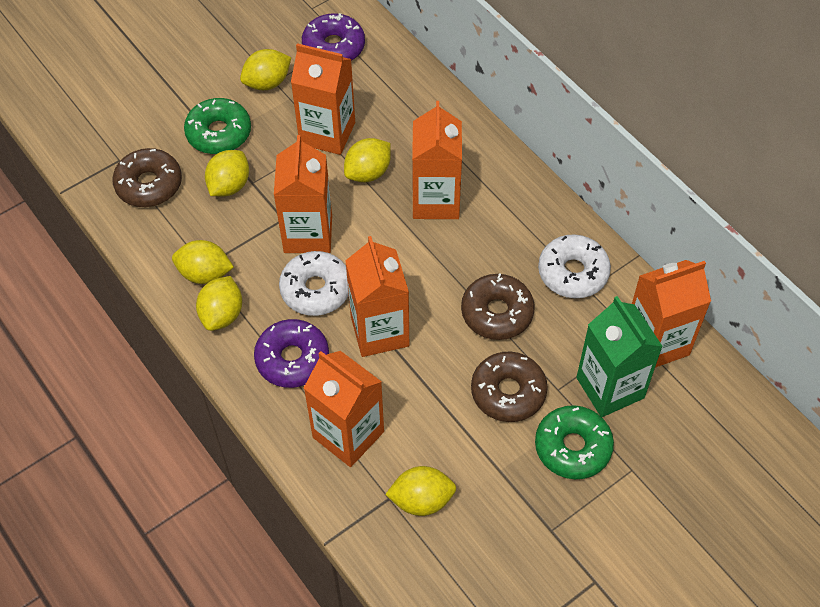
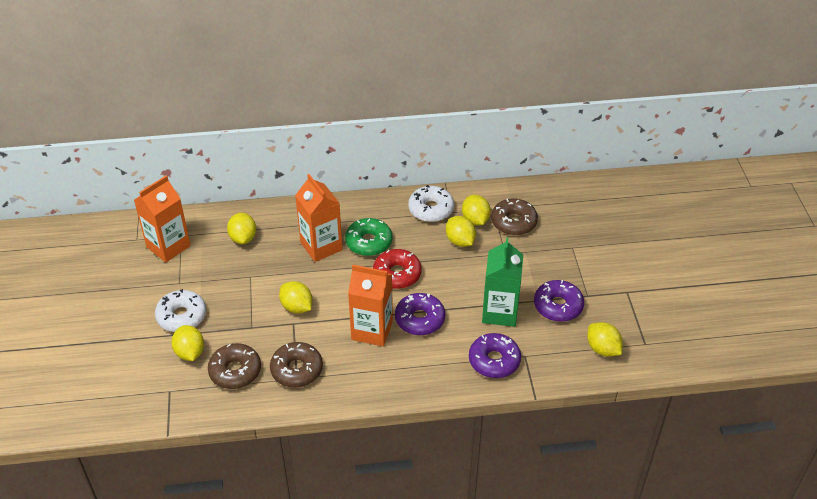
green donut: [184,98,251,154] [535,405,614,479] = 2 -> [345,218,392,256] = 1
orange carton: [274,135,332,253] [291,43,355,155] [304,351,384,467] [345,236,409,357] [412,101,462,219] [632,260,711,368] = 6 -> [134,175,191,262] [295,174,343,262] [348,265,393,346] = 3
purple donut: [254,319,329,388] [302,13,365,61] = 2 -> [395,293,445,335] [469,333,521,378] [534,280,584,322] = 3
red donut: none = 0 -> [373,249,422,289] = 1

